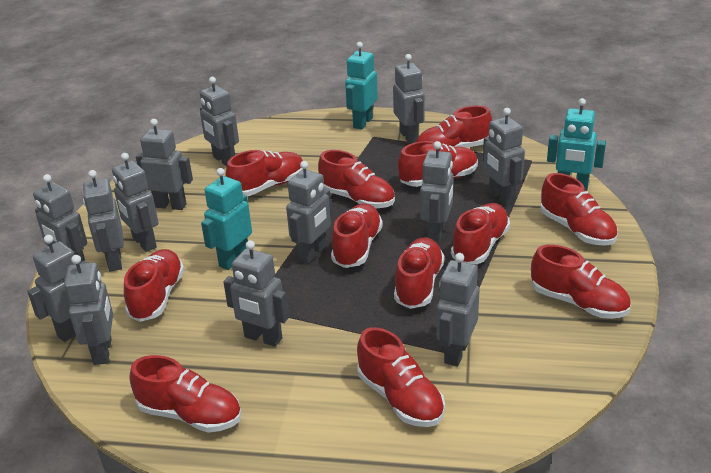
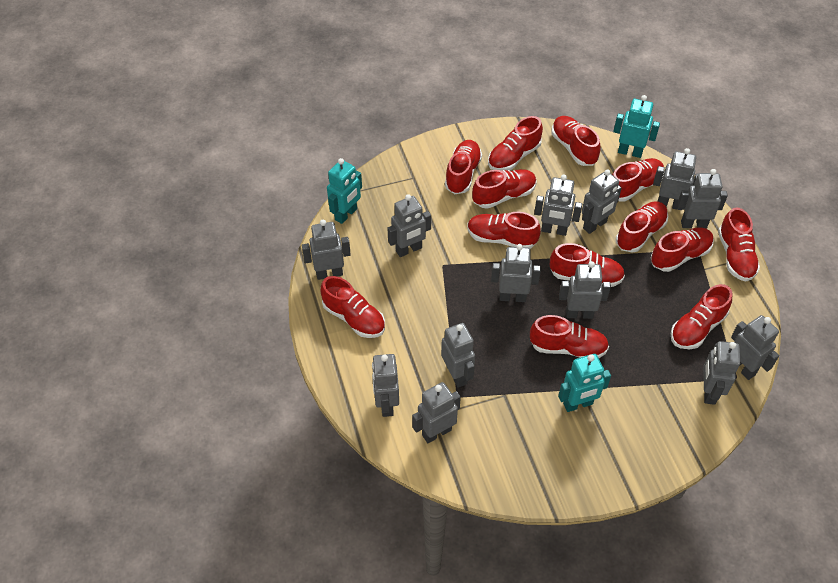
red shoe: [124,249,184,322] [130,355,242,433] [226,150,303,197] [318,150,395,208] [331,203,383,268] [357,327,445,427] [394,237,444,309] [398,141,478,187] [416,106,492,148] [451,203,510,264] [531,244,631,319] [540,173,618,246] = 12 -> [321,276,385,338] [445,140,482,194] [467,212,541,249] [472,169,537,209] [488,116,543,170] [530,315,609,358] [550,243,625,287] [551,116,600,166] [612,158,664,202] [616,201,668,253] [651,227,714,272] [670,284,732,349] [718,207,760,281] = 13

